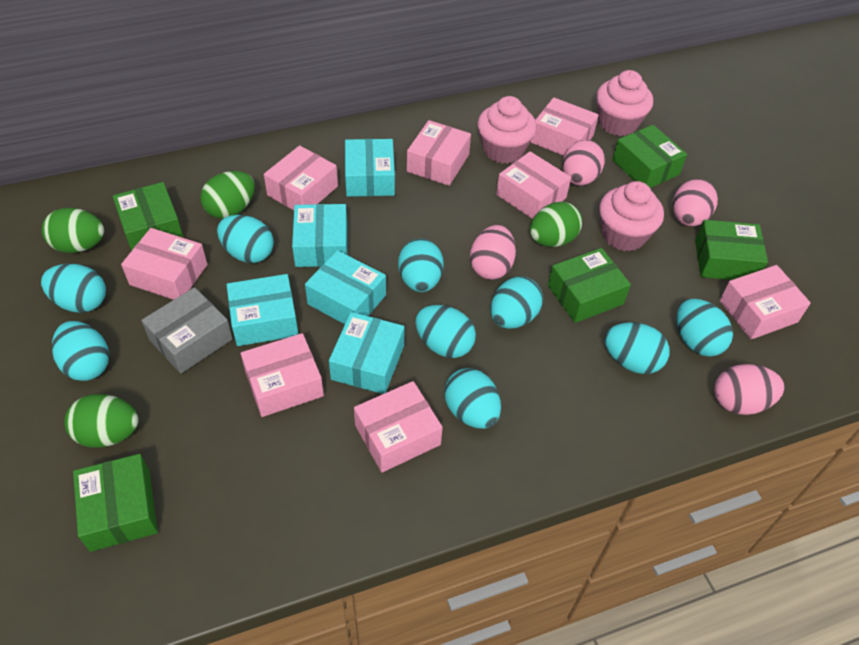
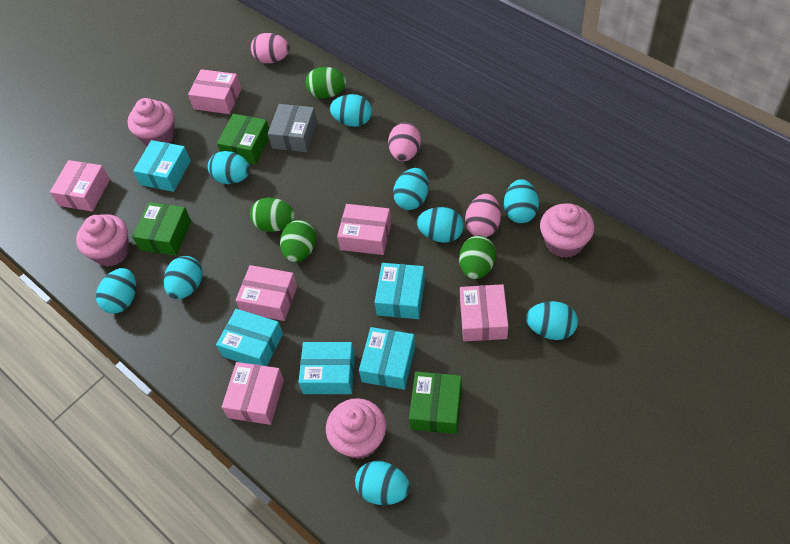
green box: [73,454,158,552] [113,182,184,251] [548,248,631,323] [612,125,687,188] [695,220,768,280] = 5 -> [132,202,191,256] [217,114,269,165] [409,372,462,434] = 3
pink box: [121,228,207,300] [241,333,324,417] [264,145,338,210] [354,381,443,472] [407,120,471,186] [496,151,571,219] [531,97,599,156] [720,265,811,340] = 8 -> [50,160,110,212] [188,69,241,114] [222,362,284,425] [236,265,297,321] [337,204,391,255] [460,284,508,341] = 6
pink cupcake: [477,96,536,164] [596,70,653,136] [599,181,664,251] = 3 -> [76,214,129,267] [127,98,175,146] [326,398,386,459] [540,203,594,258] = 4
pink egg: [470,225,516,280] [563,140,605,186] [673,179,718,226] [714,364,785,415] = 4 -> [251,33,290,63] [388,123,421,161] [465,194,501,237] = 3

